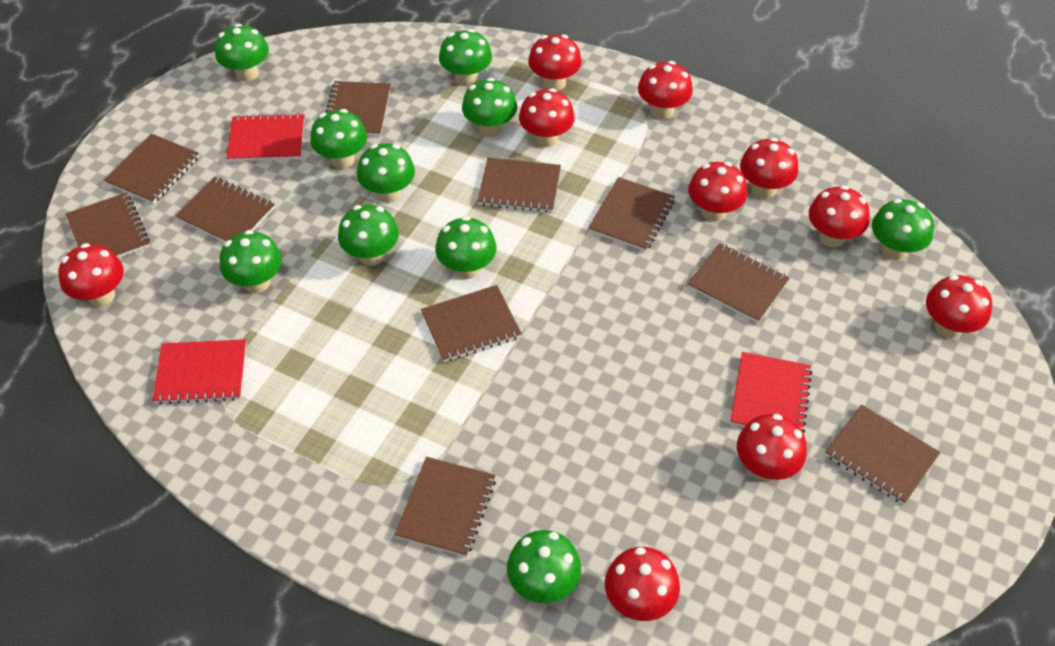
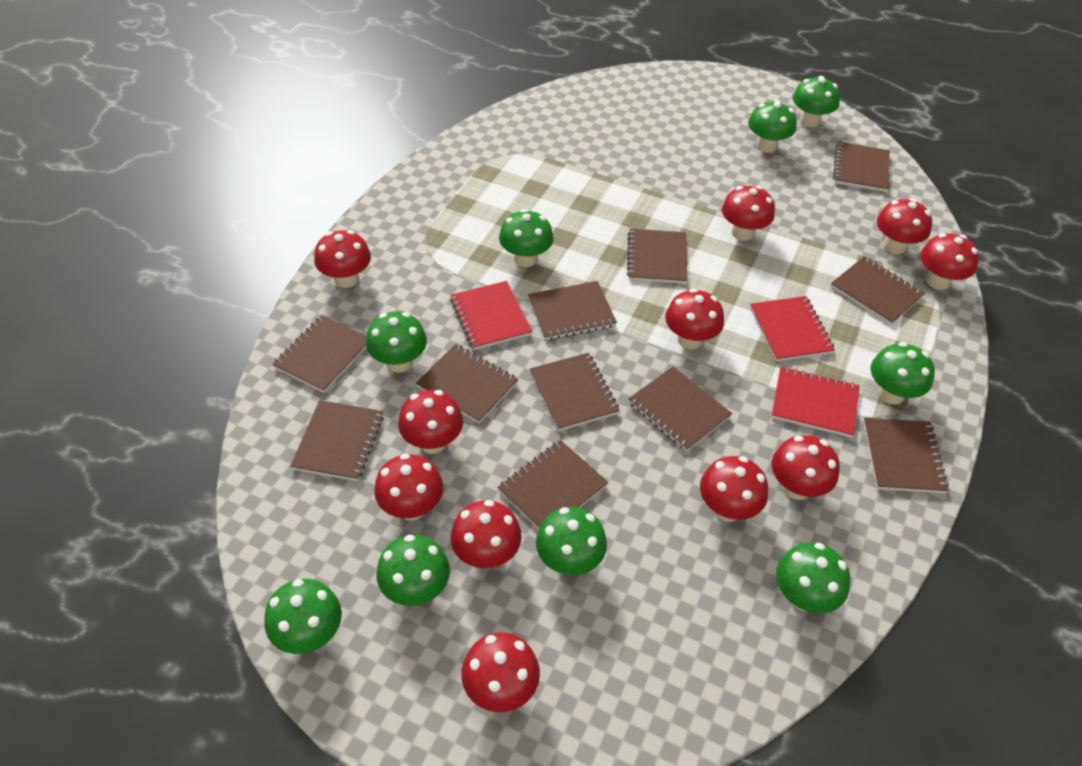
brown notebook: [66,192,150,258] [104,134,199,204] [175,177,275,242] [325,81,391,136] [395,457,496,557] [421,285,522,362] [478,157,561,213] [588,177,675,251] [688,243,790,323] [825,405,941,505] = 10 -> [272,315,367,393] [290,400,384,481] [415,344,518,423] [497,440,609,529] [528,281,617,340] [530,353,620,431] [627,229,688,284] [629,366,732,451] [830,256,925,325] [833,142,890,192] [863,418,949,493] = 11
green mushroom: [215,24,269,81] [220,230,282,293] [310,109,367,168] [338,205,399,266] [357,143,415,203] [435,216,496,279] [439,29,492,86] [462,78,517,137] [507,530,581,603] [872,199,934,260] = 10 -> [264,579,342,654] [366,311,427,372] [376,534,450,606] [499,209,554,267] [536,507,607,575] [748,100,797,153] [776,543,850,613] [793,76,840,127] [871,342,935,405] = 9
red mushroom: [59,243,124,307] [519,88,575,147] [528,35,582,91] [605,547,680,621] [638,61,693,119] [688,162,747,222] [737,414,807,481] [740,138,798,198] [809,185,870,247] [926,275,992,338] = 10 -> [314,230,371,288] [374,453,443,520] [398,390,463,454] [450,500,522,568] [461,632,540,712] [665,288,724,349] [700,456,768,522] [722,186,775,241] [772,435,840,500] [877,199,932,254] [920,233,979,290] = 11

